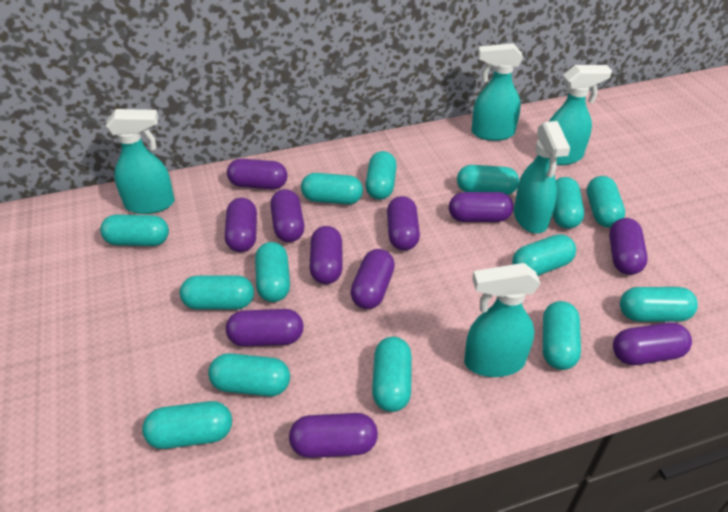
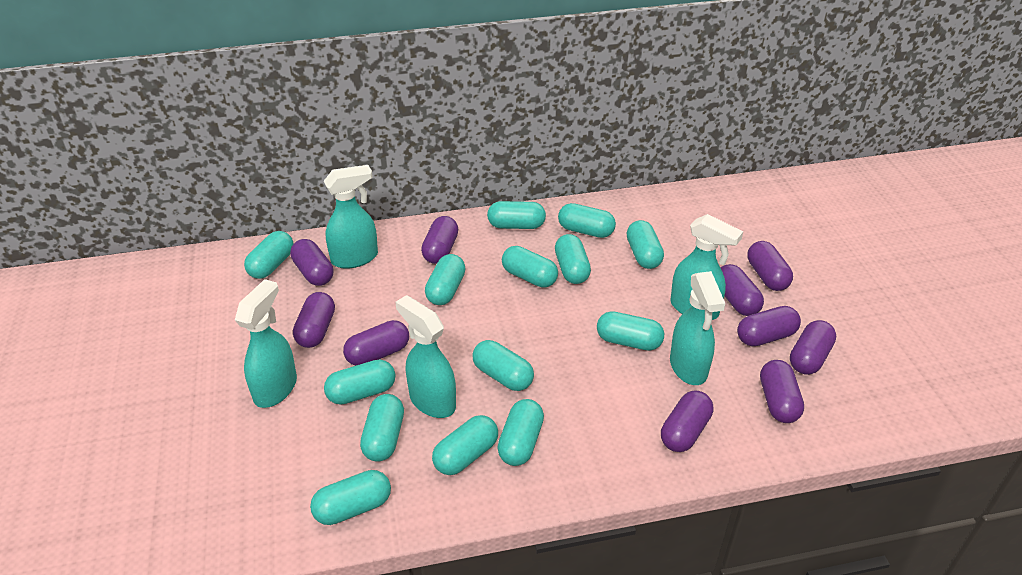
purple capsule: [225,198,257,252] [226,309,304,347] [227,159,287,190] [270,189,304,242] [289,413,378,458] [310,226,343,284] [350,249,395,309] [387,196,420,251] [449,192,514,222] [609,218,648,275] [613,322,692,365] = 11 -> [290,239,333,286] [293,292,335,348] [343,320,409,366] [421,216,458,264] [661,390,713,452] [720,264,764,316] [737,306,801,346] [747,241,793,291] [760,360,804,423] [790,320,836,375] = 10

